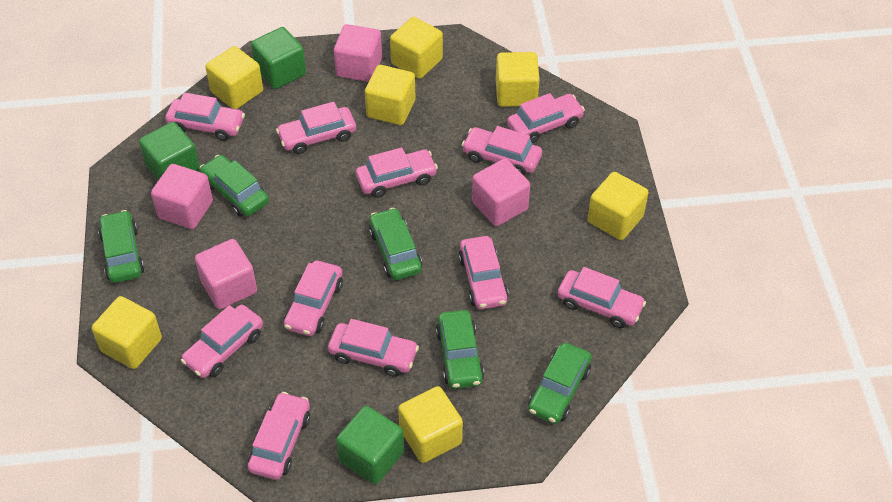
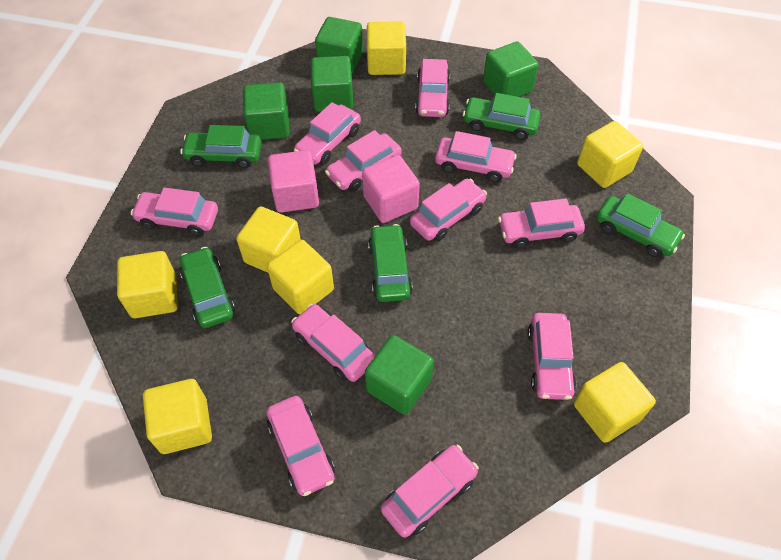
green cube: [139,122,200,180] [251,27,306,89] [336,406,404,484] = 3 -> [243,82,290,140] [311,56,353,112] [315,17,363,73] [365,335,434,415] [483,41,539,97] = 5
pink cube: [151,164,213,229] [195,239,257,309] [334,24,382,82] [472,159,530,226] = 4 -> [268,150,319,213] [362,155,420,223] = 2

